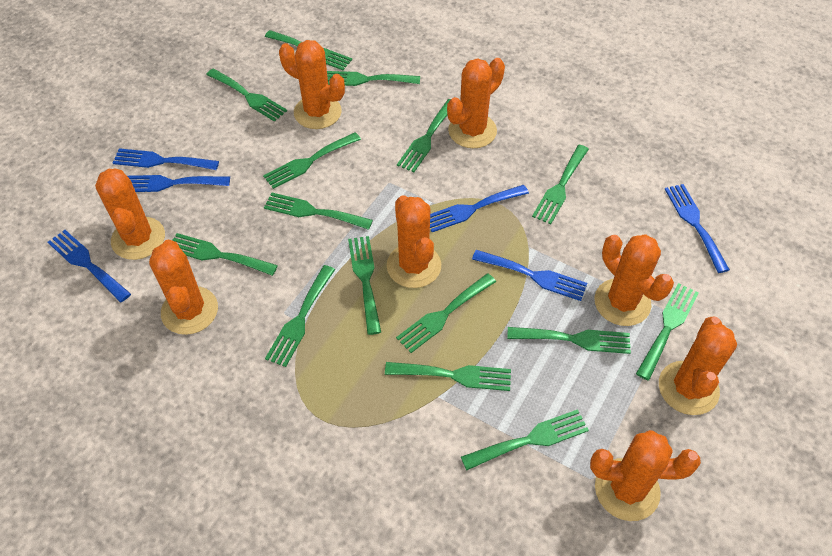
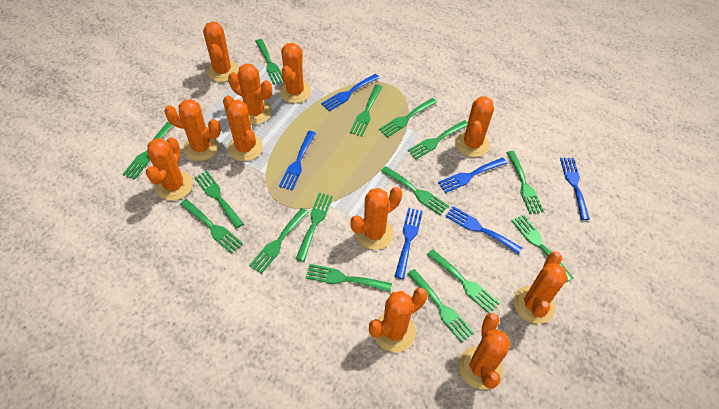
orange cactus: [95,169,165,260] [149,239,218,335] [279,40,345,129] [387,195,441,288] [447,58,505,148] [590,430,701,521] [594,234,674,326] [659,317,737,415] = 8 -> [146,137,193,201] [164,99,221,161] [203,22,239,82] [223,95,263,161] [228,63,272,125] [279,43,311,103] [351,187,402,250] [369,288,428,352] [455,97,494,157] [459,313,511,390] [514,251,568,324] = 11

